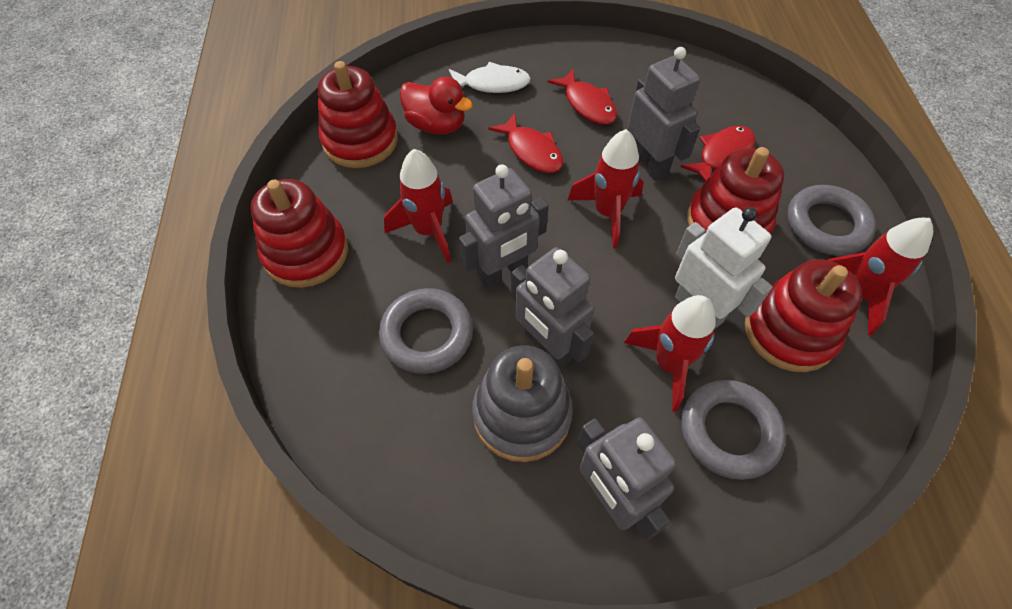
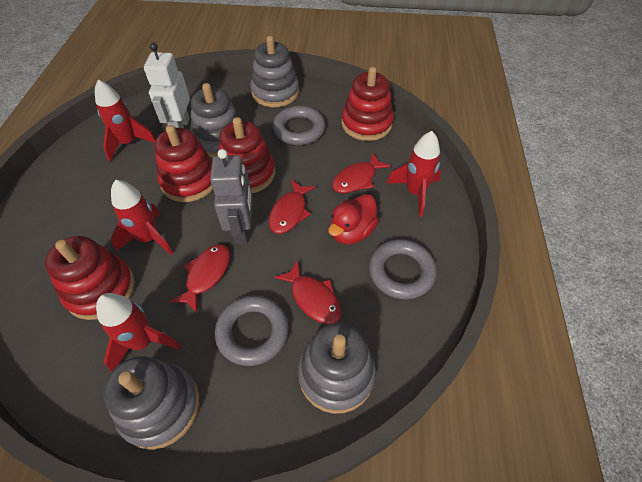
grey robot: [459,164,549,288] [511,247,595,369] [577,417,676,541] [627,47,700,181] = 4 -> [210,149,253,245] = 1
grey stacking toy: [472,345,573,462] = 1 -> [103,356,199,450] [191,83,240,158] [250,36,299,107] [298,323,376,414] = 4
red fish: [488,113,564,173] [547,68,617,125] [680,126,756,181] = 3 -> [170,244,230,313] [269,180,316,234] [274,261,342,324] [332,153,391,193] = 4
white fish: [449,62,531,93] = 1 -> none = 0

